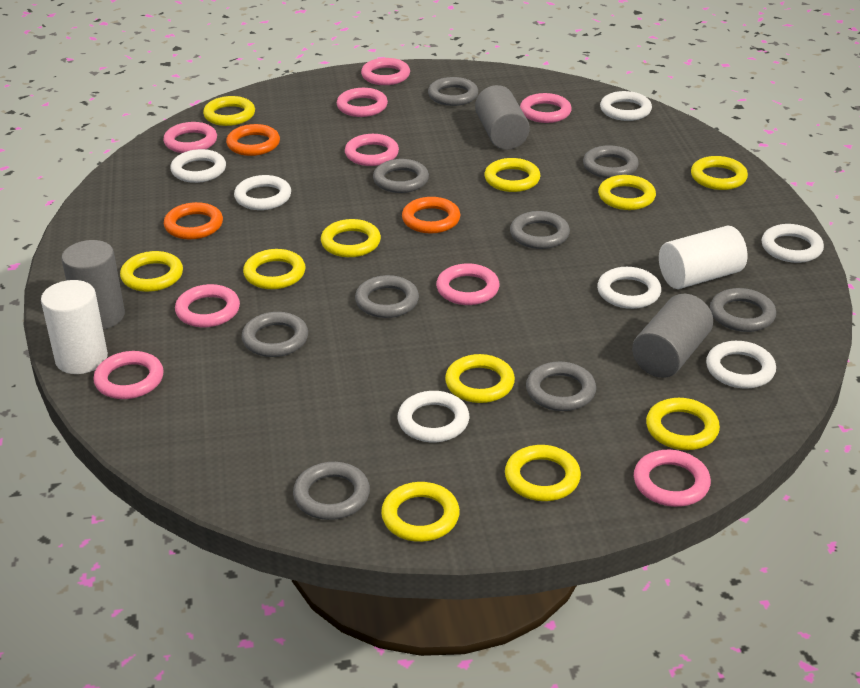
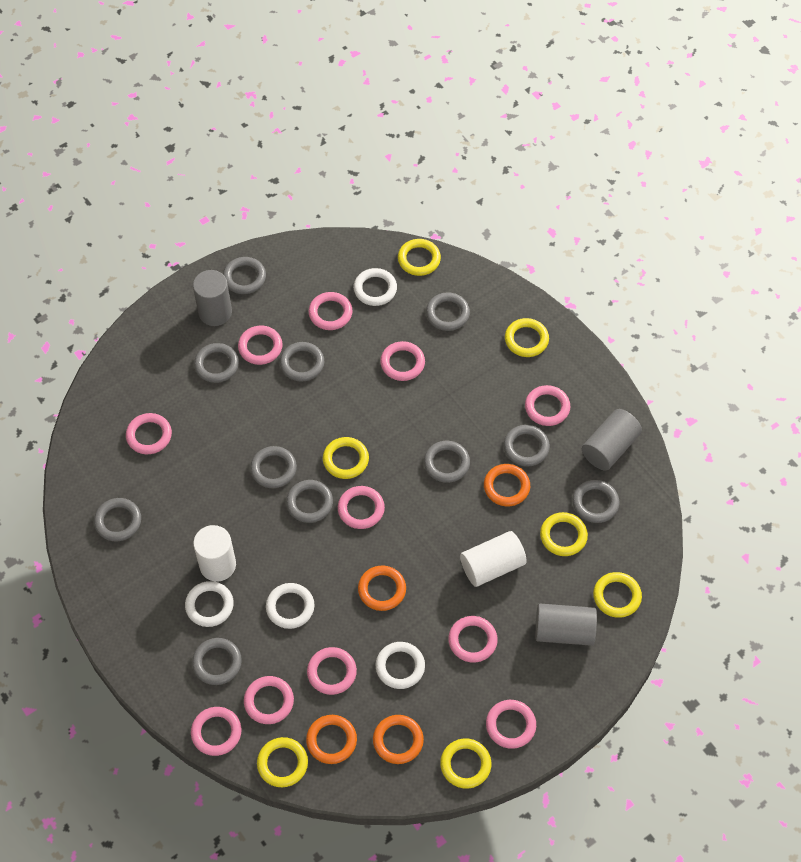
grey ring: [242,312,308,357] [293,462,370,520] [355,275,419,318] [373,159,429,193] [428,77,478,106] [510,211,570,249] [526,362,596,411] [583,145,639,179] [710,288,776,332] = 9 -> [94,498,141,541] [192,638,242,685] [194,343,239,383] [223,257,266,294] [250,446,297,488] [280,342,324,381] [286,480,333,523] [424,441,470,483] [426,292,470,331] [504,425,550,467] [572,480,620,523] = 11
orange ring: [164,202,223,240] [226,124,280,156] [402,197,461,234] = 3 -> [306,715,357,764] [358,565,406,611] [373,715,424,764] [484,464,530,506] = 4
pink ring: [93,351,164,399] [163,122,217,153] [175,284,240,327] [337,88,388,117] [345,134,399,166] [361,58,410,85] [436,264,500,305] [520,93,572,123] [634,450,711,507] = 9 -> [126,413,172,454] [191,707,241,756] [238,326,283,365] [244,676,294,724] [307,647,357,695] [309,292,352,330] [338,486,385,529] [380,341,425,381] [448,616,498,663] [486,700,536,749] [525,385,570,426] = 11
white ring: [170,149,226,183] [234,175,291,210] [397,391,469,442] [597,267,661,309] [600,91,652,121] [706,341,776,389] [762,224,824,263] = 7 -> [185,581,234,627] [266,583,314,629] [354,268,397,306] [376,642,425,689] = 4
yellow ring: [120,251,183,292] [203,96,255,126] [243,249,305,289] [321,219,381,257] [381,482,460,542] [445,354,515,403] [484,158,540,192] [505,445,581,501] [598,175,656,210] [646,398,720,450] [691,156,748,190] = 11 -> [257,737,308,787] [323,437,369,479] [398,239,441,276] [440,738,491,789] [505,318,549,357] [540,512,588,556] [593,572,642,618] = 7

